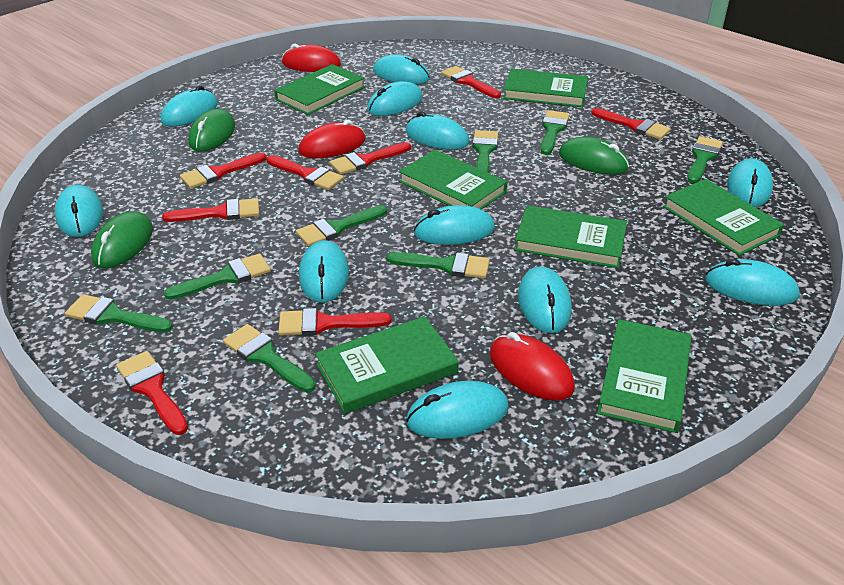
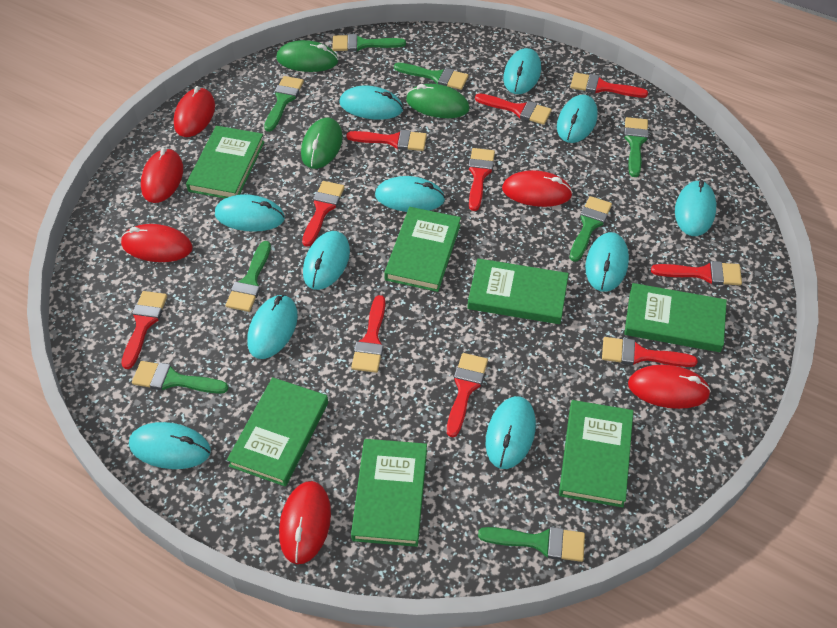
red brush: [116,351,188,435] [162,198,260,222] [180,153,267,189] [267,155,344,190] [278,308,392,336] [329,142,411,175] [441,66,501,98] [591,108,671,140] = 8 -> [121,291,167,369] [302,181,345,247] [346,130,427,151] [351,295,385,373] [447,353,488,437] [468,148,495,211] [475,93,552,125] [570,72,648,98] [602,337,698,367] [651,261,742,285] = 10
red mouse: [282,44,341,72] [298,120,366,158] [490,332,575,401] = 3 -> [121,224,193,262] [141,148,183,203] [174,86,215,137] [279,481,331,564] [502,170,573,207] [628,365,711,409] = 6

